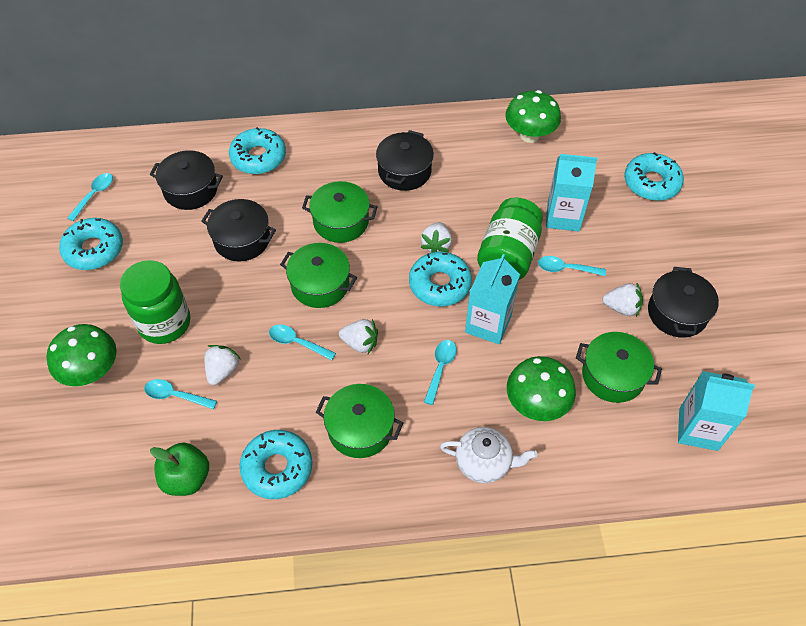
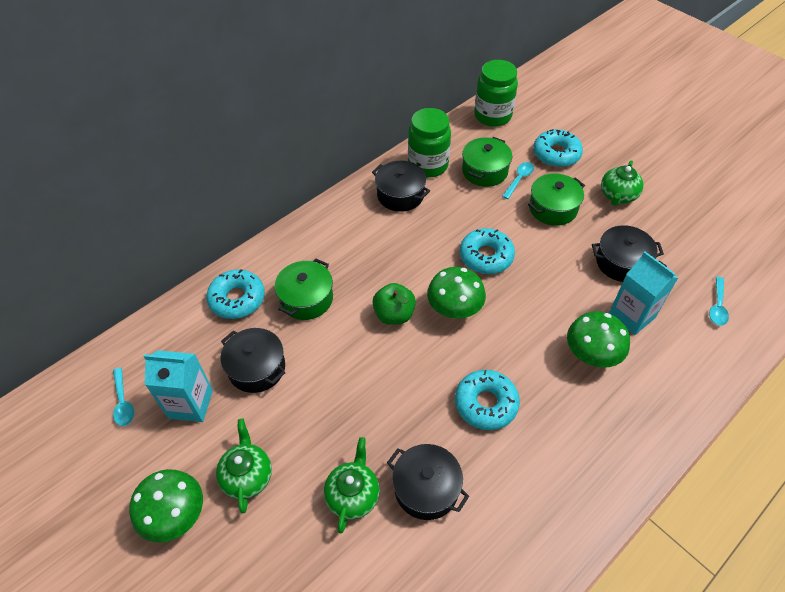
green pot: [280,243,357,308] [302,181,378,243] [316,384,403,458] [576,332,662,403] = 4 -> [275,259,333,320] [462,137,512,187] [528,173,585,226] = 3
green teapot: none = 0 -> [216,419,272,513] [324,437,380,533] [601,160,644,206] = 3
turquoise carton: [465,254,520,344] [546,154,597,231] [678,371,755,451] = 3 -> [144,350,213,422] [609,251,678,335] = 2
turquoise donut: [59,218,123,270] [229,127,286,174] [239,430,312,499] [409,252,472,306] [624,152,684,201] = 5 -> [206,269,265,319] [455,370,520,430] [460,228,515,274] [533,129,583,167] = 4
turquoise spoon: [67,173,113,221] [144,379,217,409] [269,324,336,361] [424,340,457,405] [538,256,606,276] = 5 -> [113,368,134,426] [502,162,534,199] [709,277,729,326] = 3
white strawberry: [204,345,241,385] [339,319,378,354] [421,222,452,252] [602,283,643,317] = 4 -> none = 0
white teapot: [440,427,537,483] = 1 -> none = 0

